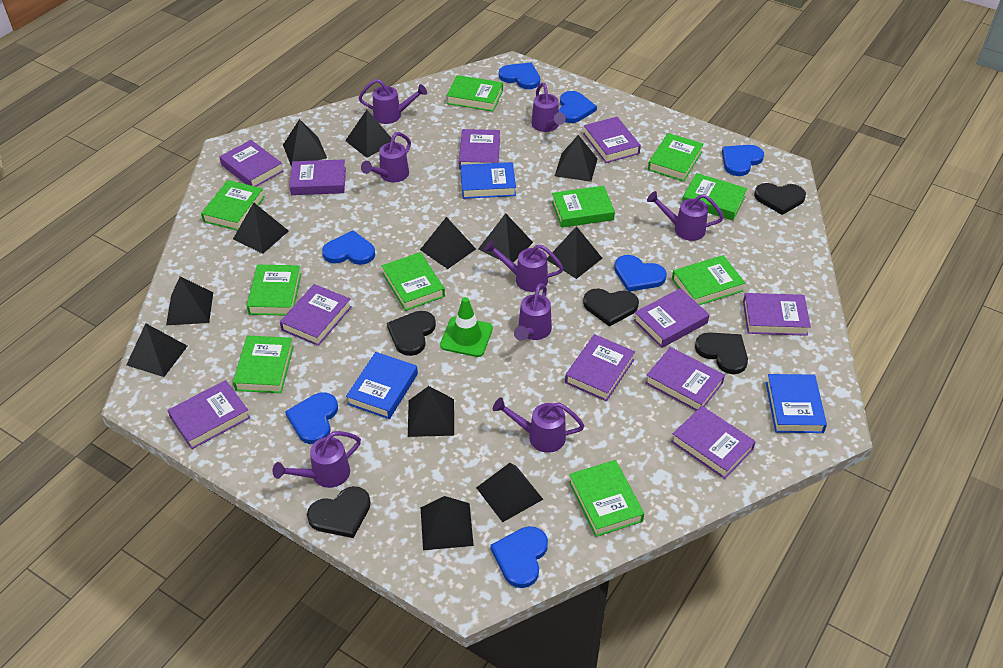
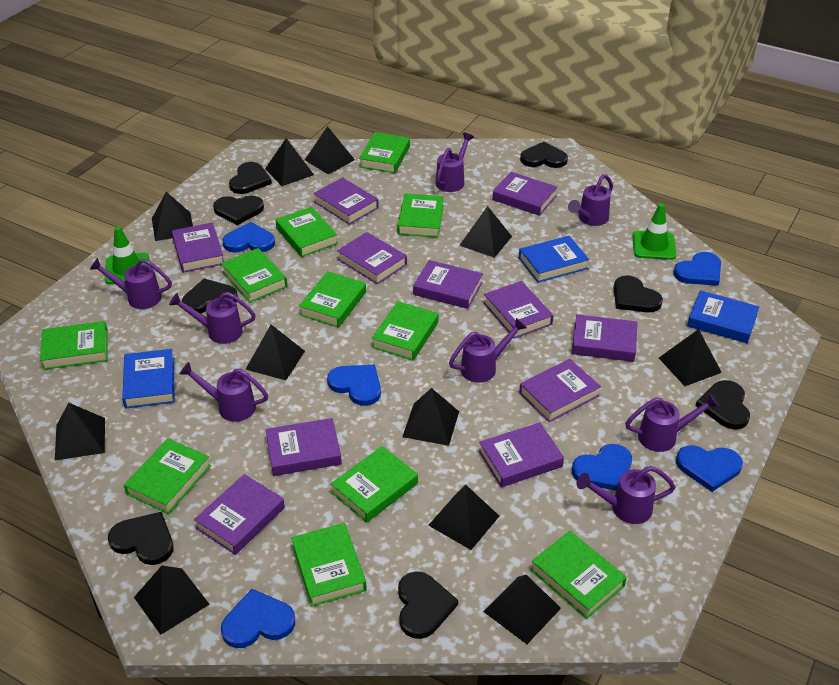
black heart: [307,486,371,538] [387,311,436,356] [583,288,639,327] [695,332,748,374] [754,183,806,215] = 5 -> [108,512,173,565] [182,278,238,313] [213,195,264,225] [229,162,272,194] [398,571,458,639] [520,142,568,168] [613,275,663,313] [696,380,750,430] = 8
black pyramid: [126,323,188,377] [166,276,213,325] [233,203,288,254] [283,119,327,167] [345,110,395,158] [408,386,454,437] [420,217,476,269] [421,496,474,550] [476,463,543,522] [478,213,533,262] [547,226,602,279] [555,135,598,182] = 12 -> [55,403,105,460] [134,565,210,635] [152,192,193,241] [245,325,305,380] [265,138,314,186] [305,126,355,174] [402,388,459,446] [428,485,499,550] [459,206,512,258] [483,575,561,644] [659,329,722,386] = 11
blue heart: [285,392,338,444] [322,230,375,265] [491,526,548,588] [499,63,540,89] [559,91,597,123] [614,255,667,292] [722,145,764,176] = 7 -> [221,589,295,648] [222,222,275,252] [327,365,381,406] [572,444,632,491] [673,252,721,286] [676,445,743,492] = 6
green book: [201,180,265,231] [233,336,294,393] [247,265,301,315] [382,252,445,311] [446,75,503,112] [552,186,615,228] [569,460,644,537] [648,133,704,182] [672,255,745,305] [682,173,747,221] = 10 -> [40,321,108,370] [124,438,211,514] [221,248,287,303] [275,207,338,257] [291,523,367,607] [299,271,366,328] [330,446,418,523] [359,132,410,173] [372,301,438,360] [397,193,444,237] [531,531,627,619] = 11
green traffic cone: [440,297,493,357] = 1 -> [105,226,149,284] [632,203,676,260] = 2

